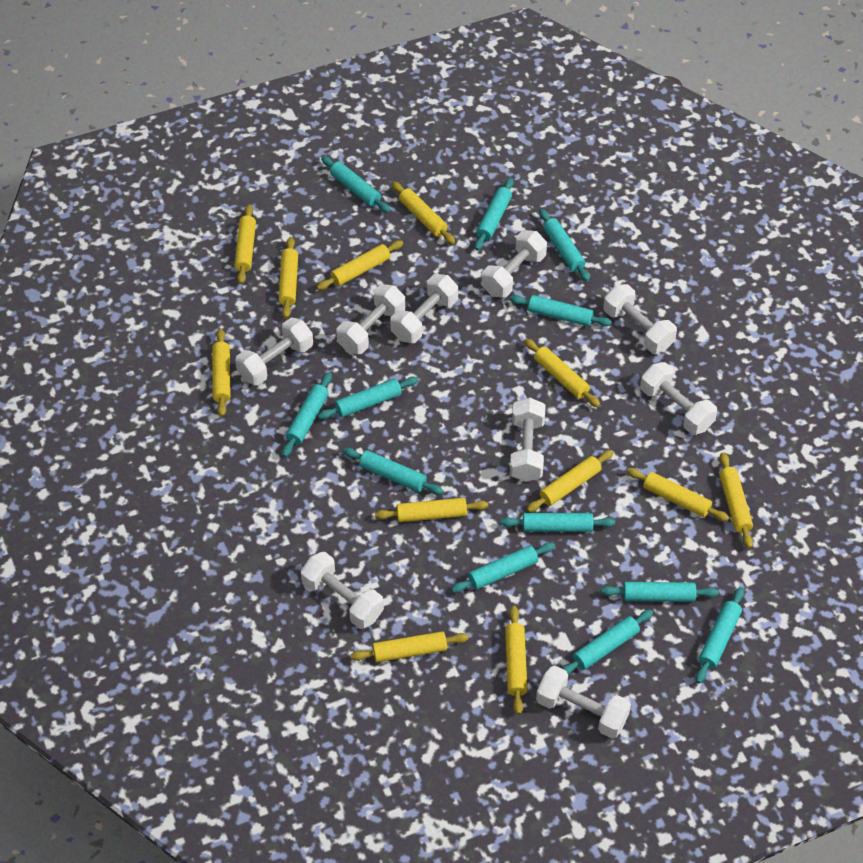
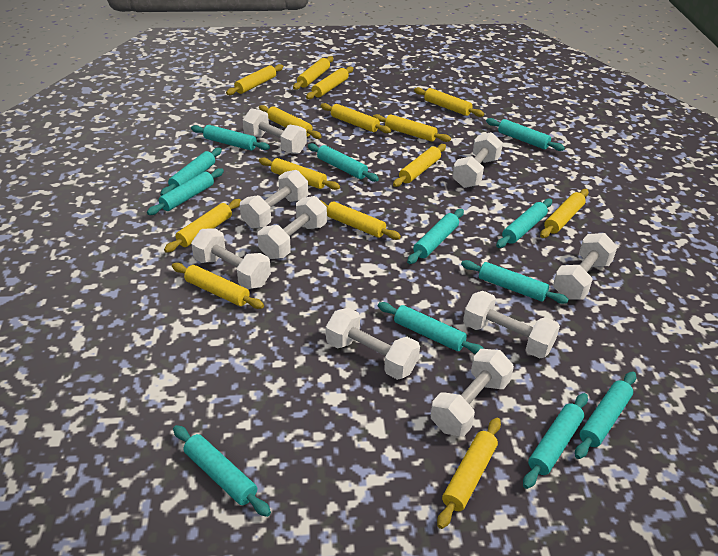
yellow rolling pin: [212,329,231,417] [234,205,256,284] [279,237,298,319] [317,240,404,290] [351,631,469,662] [375,498,488,522] [392,182,455,244] [505,606,527,715] [524,339,600,407] [527,450,614,512] [627,468,729,521] [719,452,753,549] = 12 -> [164,199,241,253] [172,263,264,309] [226,64,283,95] [259,105,322,139] [259,158,340,190] [293,56,333,90] [306,66,353,99] [320,103,391,133] [320,200,401,240] [373,114,451,142] [393,144,446,187] [414,87,484,117] [437,418,501,529] [540,189,589,238] = 14

